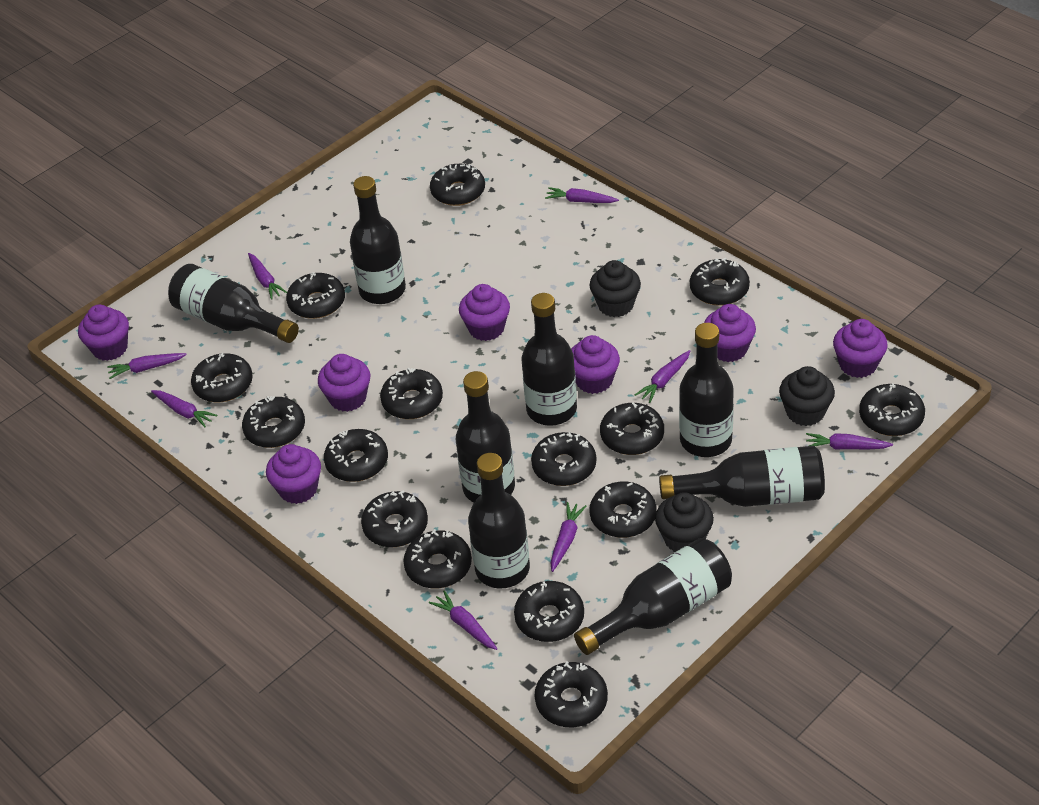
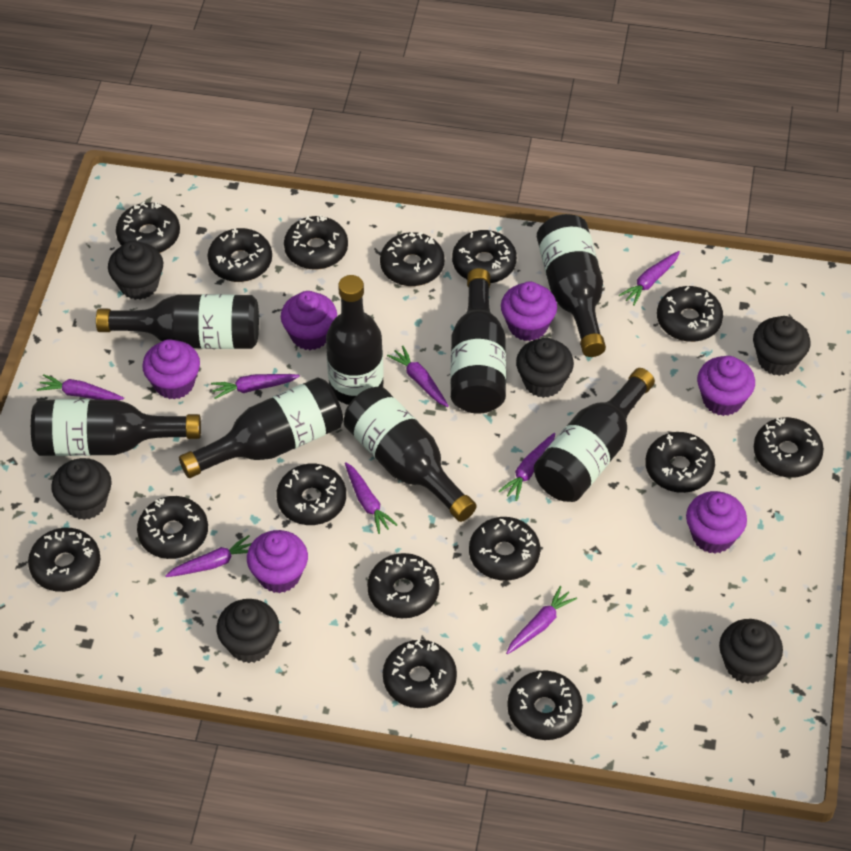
black cupcake: [590,260,641,317] [655,492,714,552] [779,366,835,426] = 3 -> [51,458,112,520] [108,241,163,300] [216,599,279,663] [516,338,574,398] [719,619,783,684] [753,316,811,376] = 6
purple cupcake: [78,305,129,361] [266,444,321,504] [318,354,370,412] [459,284,510,341] [571,335,620,394] [704,304,756,362] [833,319,888,378] = 7 -> [142,339,200,400] [247,530,308,593] [281,291,337,350] [501,282,557,341] [686,491,747,554] [697,356,755,416] = 6

